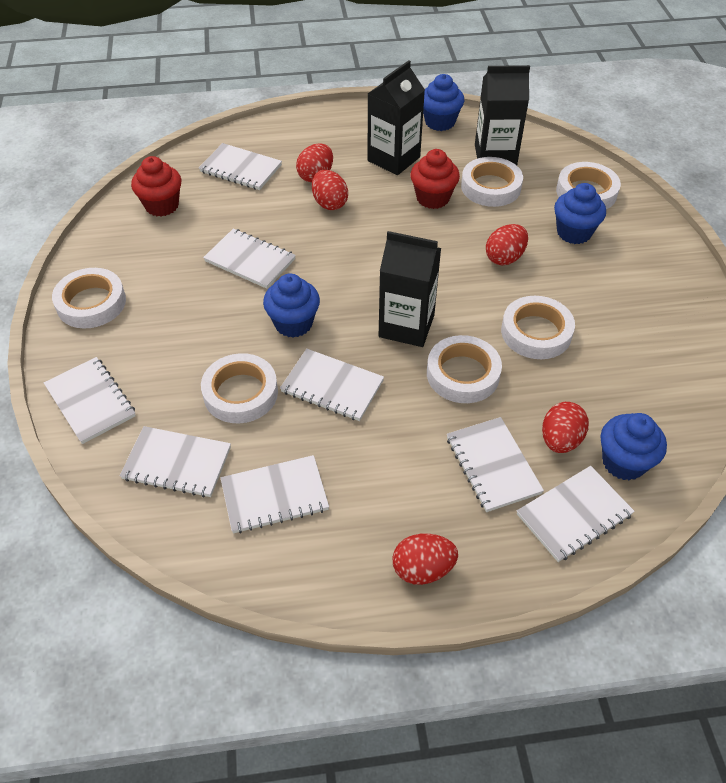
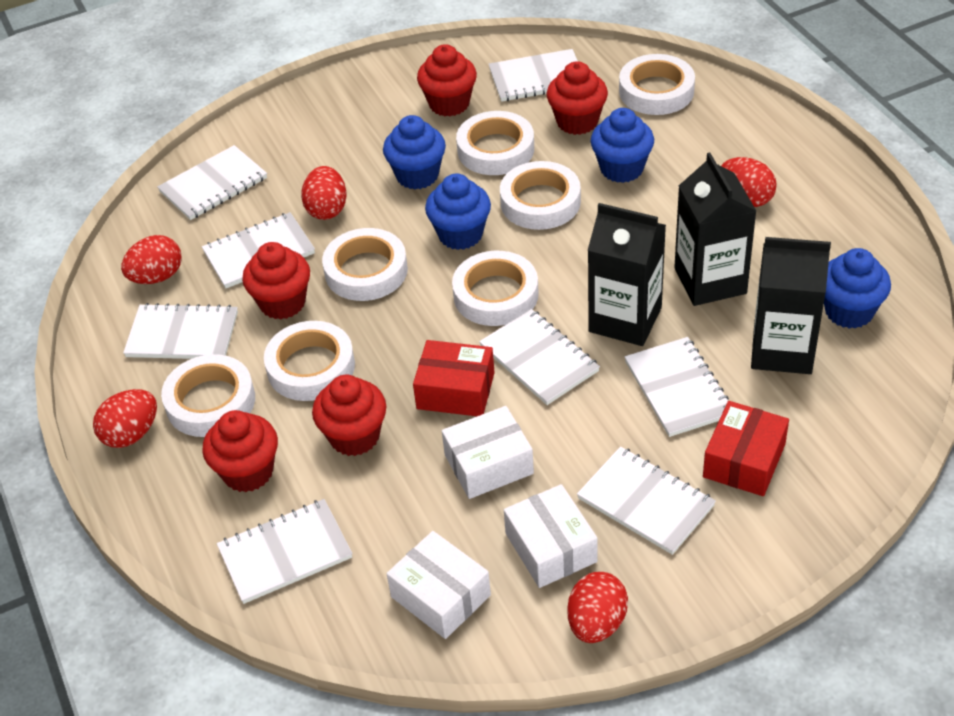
red box: none = 0 -> [413,340,495,416] [703,401,789,496] = 2
red cupcake: [131,156,181,216] [410,149,460,209] = 2 -> [202,410,278,492] [242,242,310,320] [312,375,386,456] [417,44,477,117] [547,61,608,135] = 5
white box: none = 0 -> [387,531,491,639] [442,406,534,499] [504,484,598,588] = 3
white tape: [52,268,126,329] [201,353,278,423] [427,335,502,403] [461,157,523,207] [501,296,575,359] [556,162,621,209] = 6 -> [161,354,255,437] [264,321,355,401] [322,228,408,301] [452,251,539,326] [456,111,534,175] [500,161,581,230] [619,54,695,115] = 7

